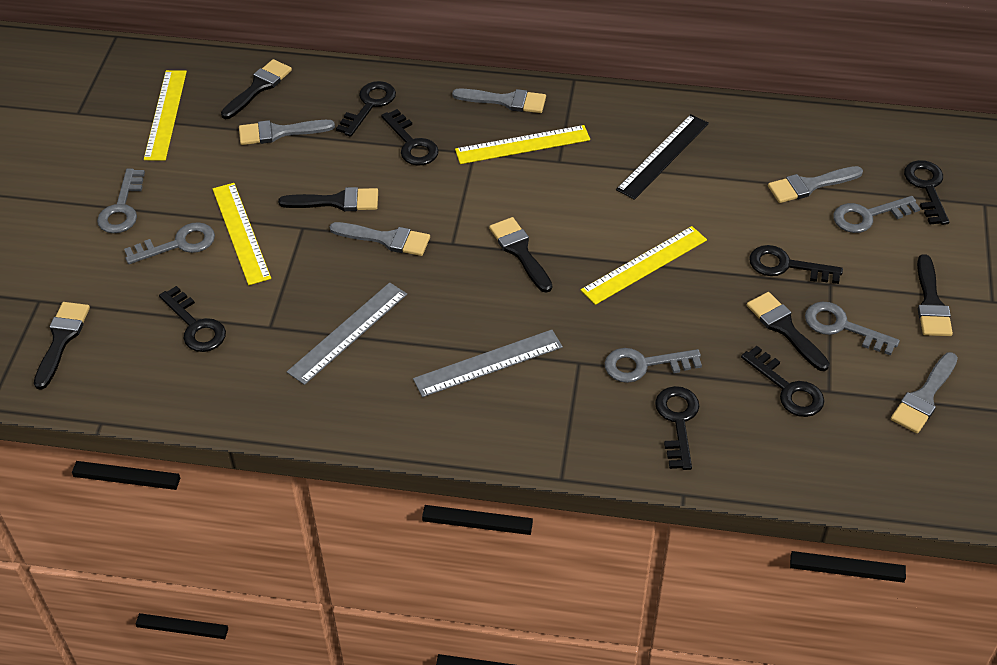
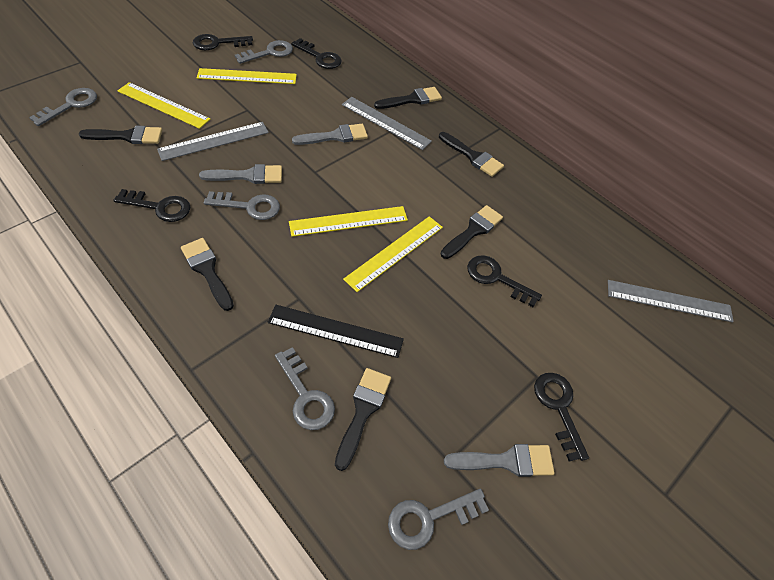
black key: [159,286,226,352] [336,81,396,137] [381,109,439,166] [655,386,700,470] [741,346,824,417] [749,245,843,284] [904,160,949,225] = 7 -> [113,189,190,222] [193,34,253,50] [291,38,342,69] [467,255,542,307] [534,373,589,462] = 5
grey brush: [239,120,335,145] [330,222,430,256] [452,88,546,113] [768,166,863,203] [891,352,958,433] = 5 -> [199,164,282,184] [292,124,368,145] [444,444,555,477] = 3
grey ruler: [287,282,407,385] [413,330,563,397] = 2 -> [157,122,269,161] [342,97,432,150] [608,280,734,322] = 3

